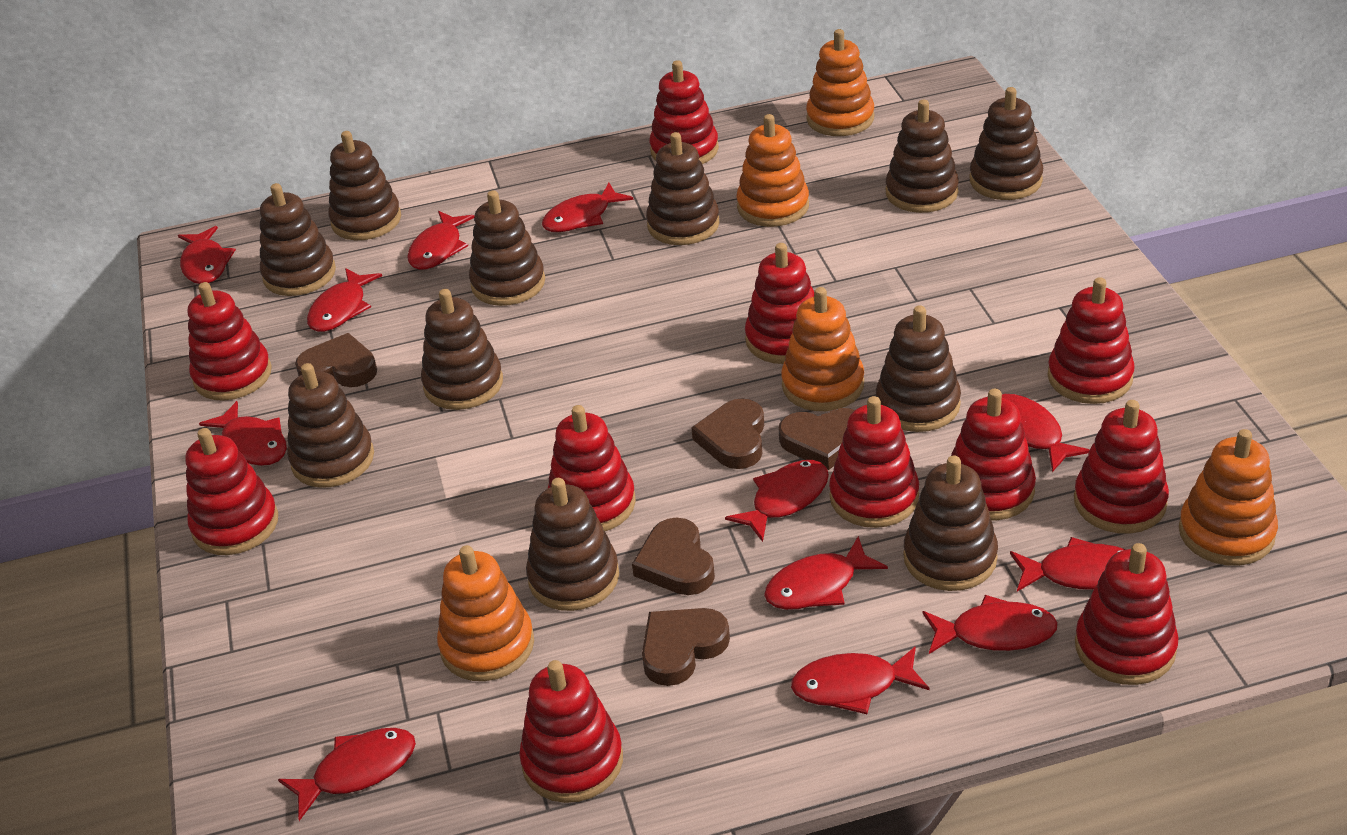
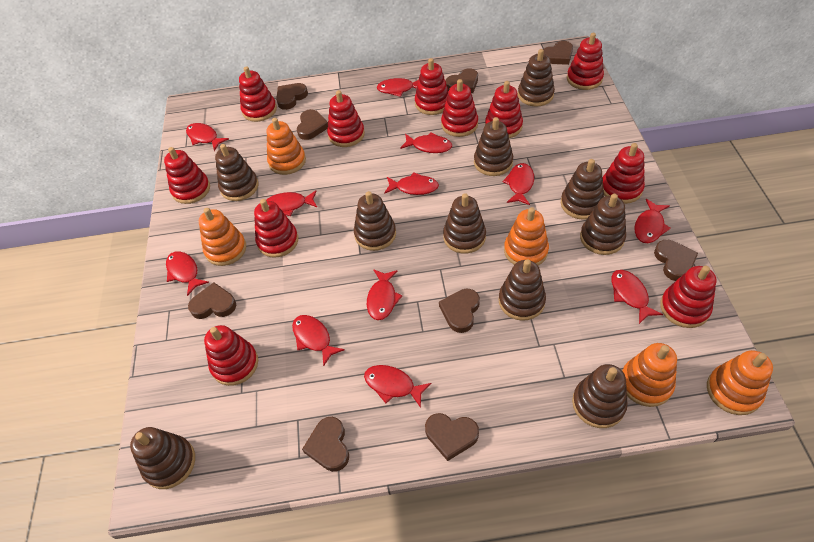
brown heart: [295,333,377,387] [632,517,715,595] [642,608,730,686] [691,398,764,469] [779,408,854,470] = 5 -> [188,282,236,319] [276,83,308,110] [297,109,328,140] [302,417,349,472] [425,413,479,461] [439,289,480,333] [445,68,478,93] [543,41,573,65] [654,240,698,281] = 9
brown stacking toy: [260,183,336,296] [287,363,374,488] [328,131,401,240] [421,289,503,410] [469,190,545,306] [526,478,619,611] [646,132,720,245] [876,305,961,432] [886,100,959,213] [903,455,998,591] [970,87,1043,200] = 11 -> [130,427,195,489] [215,144,258,201] [354,191,396,251] [443,193,486,254] [474,117,513,176] [498,259,546,321] [518,49,555,107] [561,159,604,220] [572,364,628,428] [580,194,626,255] = 10

